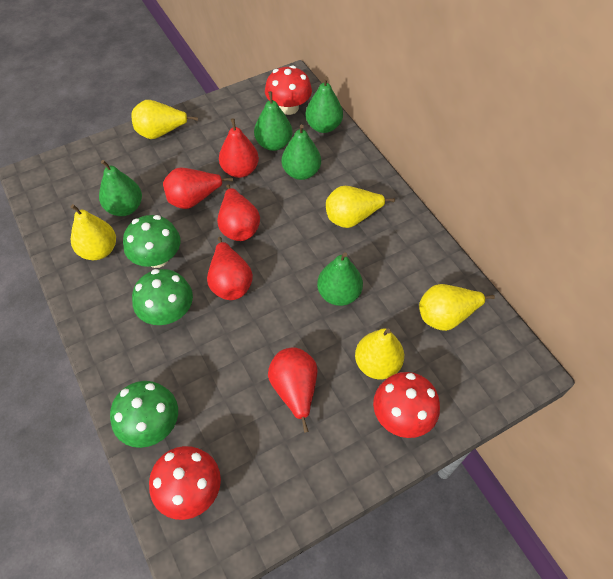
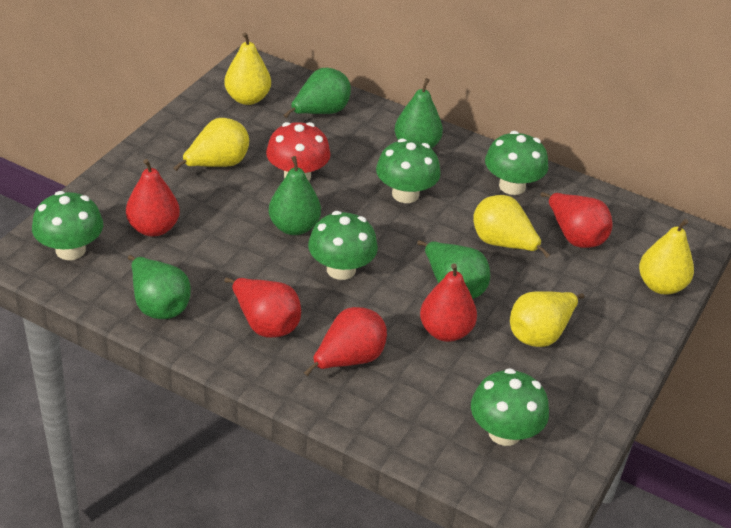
green mushroom: [110,381,178,448] [123,215,180,268] [132,269,193,325] = 3 -> [32,191,103,260] [308,211,378,280] [376,138,441,203] [471,368,549,446] [485,131,548,195] = 5
red mushroom: [149,446,221,520] [265,65,312,115] [373,372,440,438] = 3 -> [266,122,331,181] = 1

